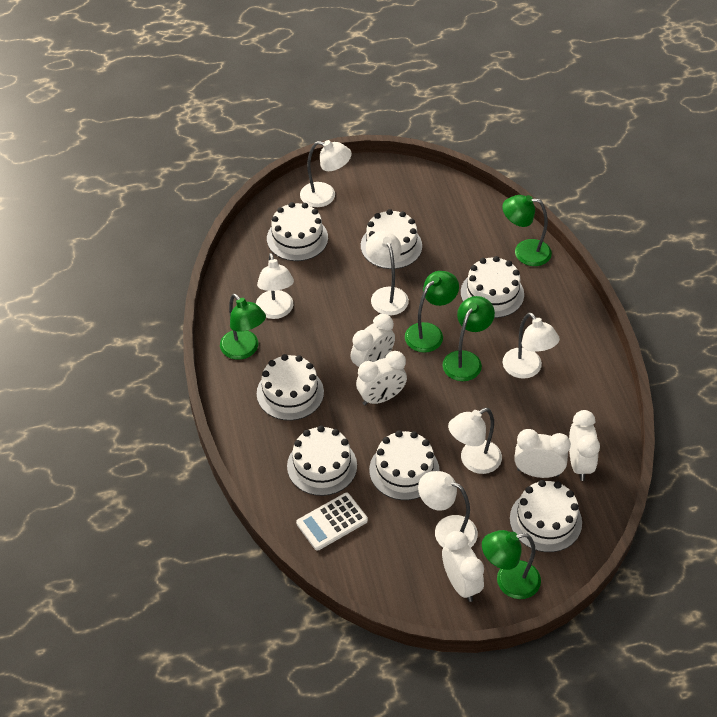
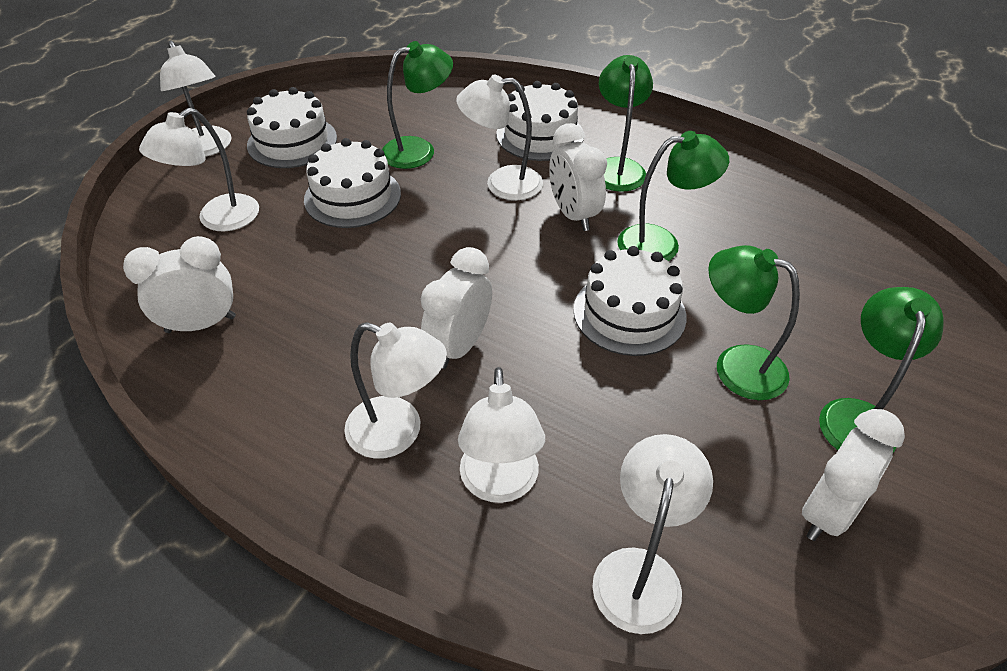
white cake: [257,354,324,421] [267,202,328,261] [287,425,357,496] [361,209,422,269] [369,430,440,500] [461,256,524,318] [510,480,582,552] = 7 -> [247,87,337,168] [304,138,401,228] [496,81,584,161] [573,246,687,356] = 4
white calculator: [296,493,368,551] = 1 -> none = 0
white clock: [350,314,395,367] [356,351,407,405] [442,531,484,602] [514,429,571,478] [569,410,600,481] = 5 -> [123,236,236,333] [421,247,492,369] [549,123,607,231] [802,409,905,541] = 4

